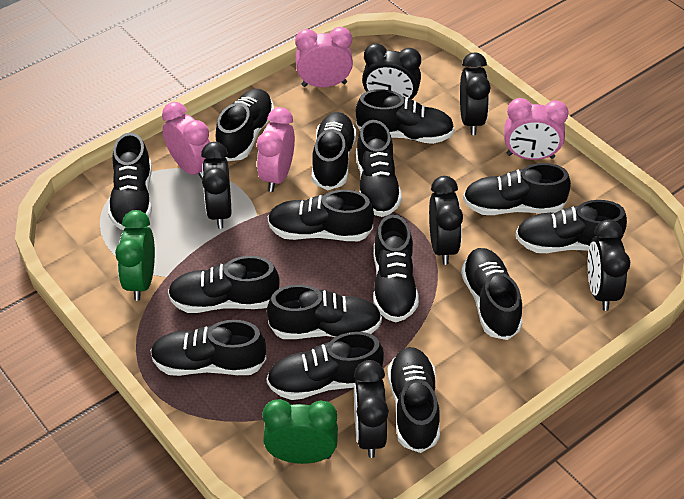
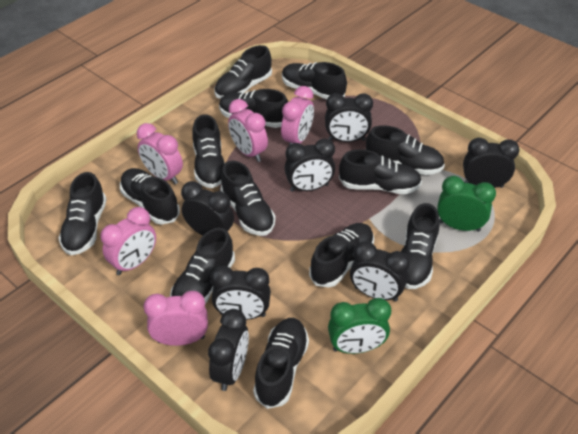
black clock: [201,142,231,229] [354,360,389,458] [362,43,421,99] [429,176,463,265] [460,52,491,135] [588,220,630,311] = 6 -> [181,181,234,236] [208,309,249,391] [210,266,271,320] [284,138,335,192] [325,93,373,142] [350,241,410,302] [463,138,519,188] = 7
black shoe: [108,133,152,230] [150,320,266,376] [168,256,280,313] [216,89,274,161] [267,285,382,339] [267,332,384,400] [268,190,374,241] [312,112,357,190] [356,89,455,144] [356,120,402,217] [373,214,419,322] [388,347,440,453] [461,248,523,340] [463,163,571,215] [515,200,627,253] = 15 -> [59,172,107,255] [120,168,180,225] [170,228,235,304] [192,114,225,188] [214,45,272,99] [219,89,288,128] [220,161,275,236] [253,318,309,409] [282,62,347,99] [309,223,374,288] [339,149,422,194] [366,125,445,175] [401,203,440,289] = 13
pink clock: [162,102,210,179] [257,107,295,192] [295,27,353,87] [504,98,569,160] = 4 -> [100,207,156,275] [137,123,183,184] [143,291,208,346] [228,99,268,162] [281,86,314,145] = 5

